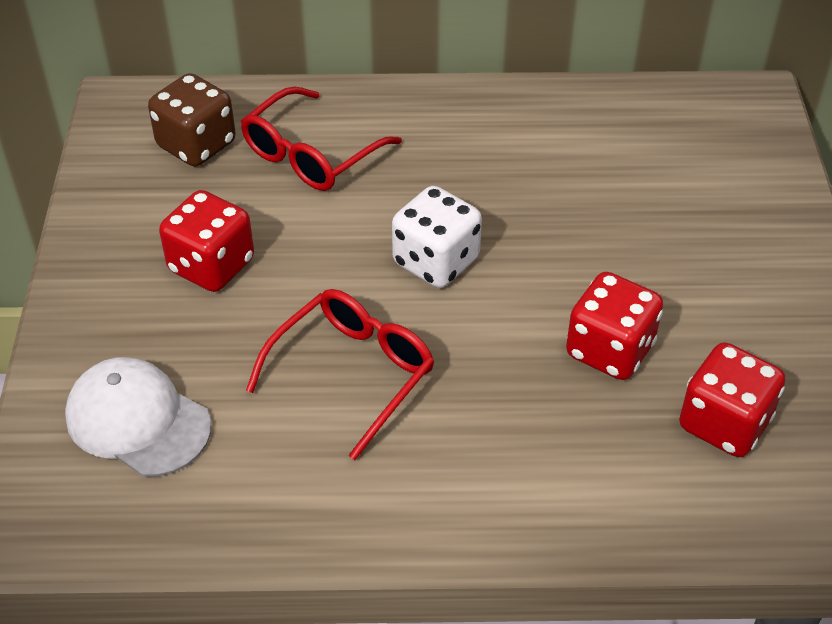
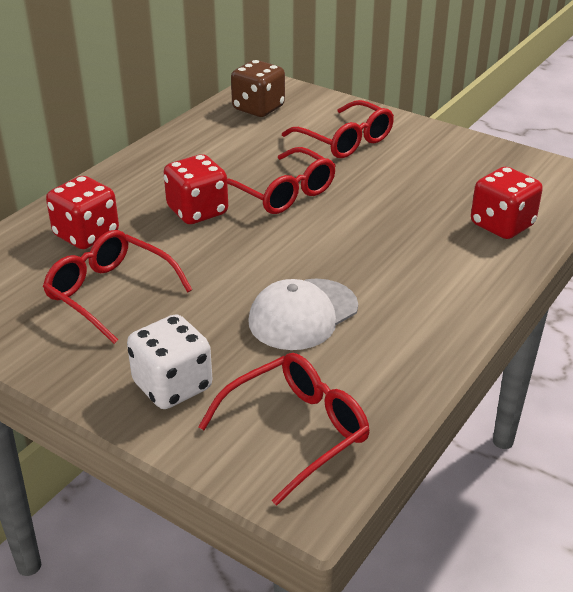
red glasses: [241,86,402,191] [246,289,434,460] = 2 -> [43,230,192,344] [198,353,370,506] [227,147,336,214] [282,100,394,158] = 4

